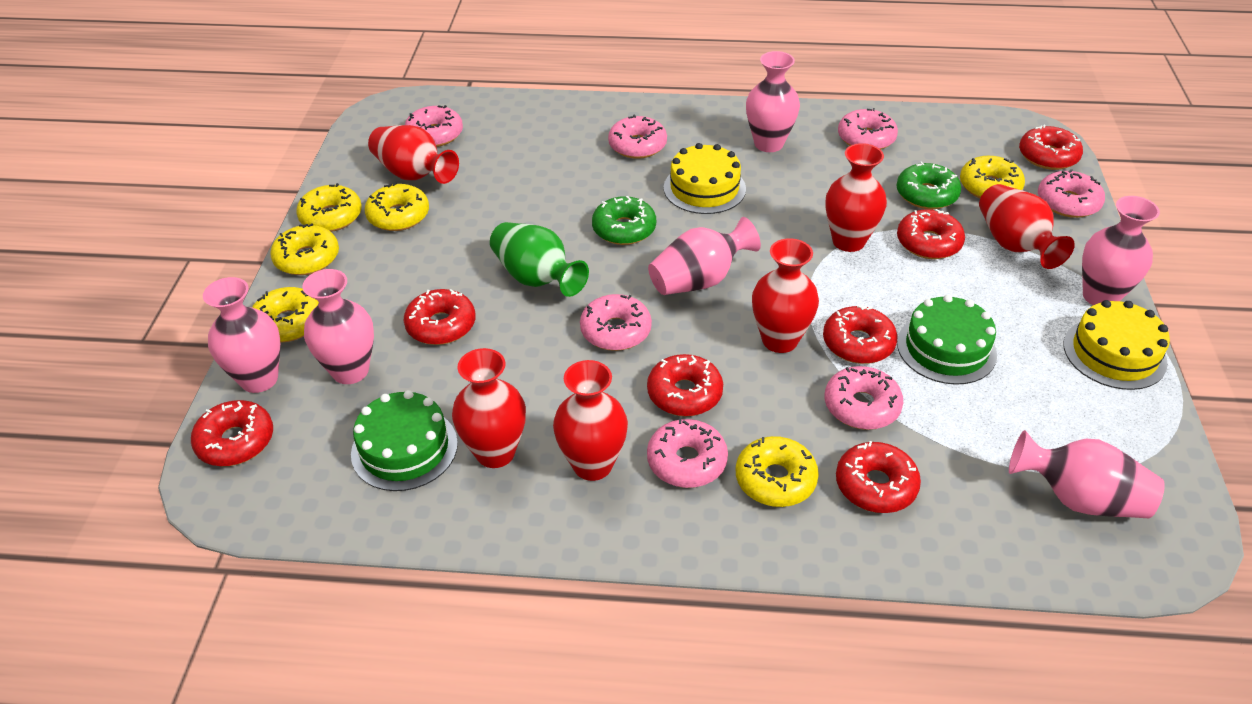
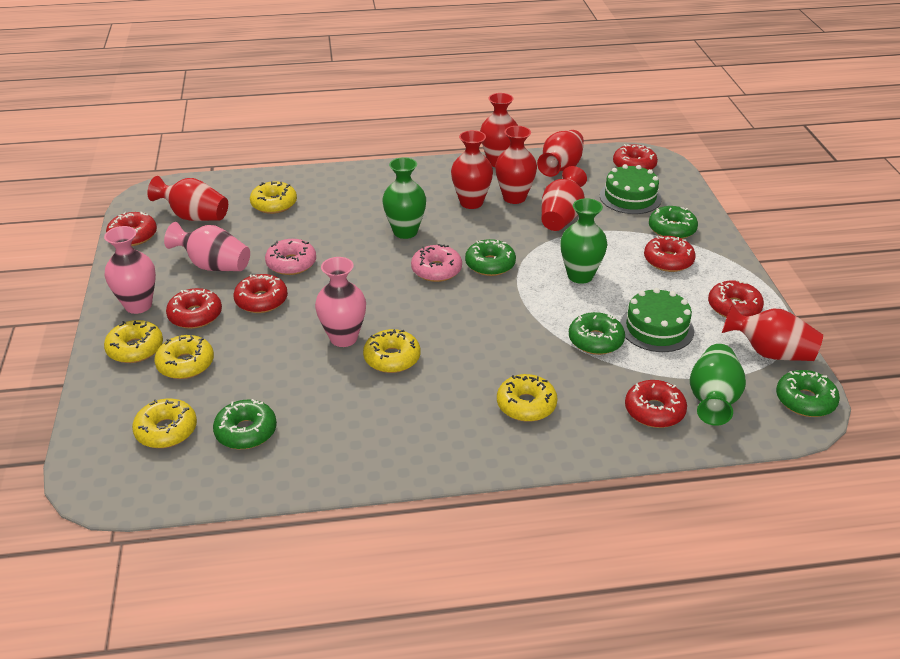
green donut: [592,196,656,245] [897,161,961,209] = 2 -> [213,399,277,449] [465,239,516,276] [569,312,625,355] [649,206,698,239] [776,370,840,417] = 5
green vase: [490,222,589,297] = 1 -> [382,157,426,239] [560,198,608,284] [690,344,746,426] = 3
pink donut: [405,105,463,147] [580,294,652,351] [608,114,667,159] [647,418,728,488] [825,366,903,430] [838,108,898,150] [1038,169,1105,218] = 7 -> [265,239,316,275] [411,244,462,282] = 2
pink vase: [203,277,280,393] [303,269,374,384] [648,217,761,295] [746,51,800,152] [1009,430,1165,518] [1082,196,1160,305] = 6 -> [104,226,156,314] [164,222,250,271] [315,257,366,347] = 3
red vase: [368,125,459,184] [452,348,526,468] [553,360,628,481] [752,238,819,353] [825,143,887,252] [979,184,1075,269] = 6 -> [147,176,228,221] [451,130,493,209] [480,93,518,167] [495,126,537,204] [537,130,584,177] [542,166,587,231] [722,304,823,361] = 7
yellow cake: [664,143,746,214] [1064,300,1170,390] = 2 -> none = 0

